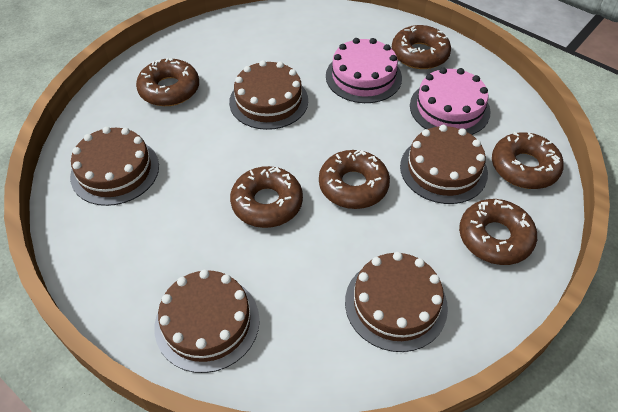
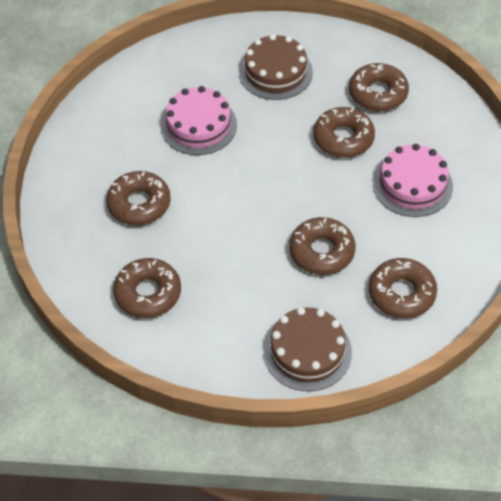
brown cake: [70,127,159,206] [155,270,260,373] [229,60,308,130] [345,252,448,352] [400,125,488,204] = 5 -> [239,34,313,100] [263,307,352,391] = 2

